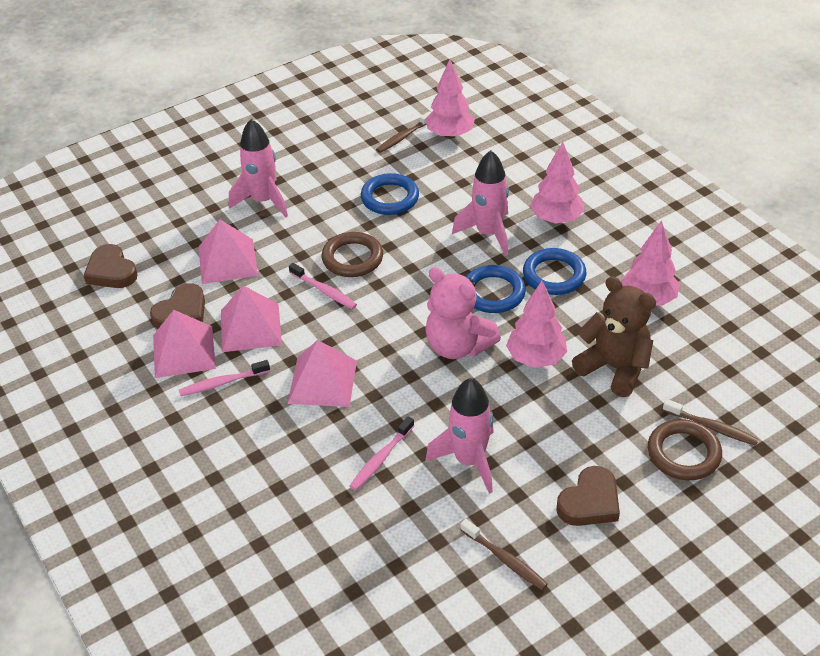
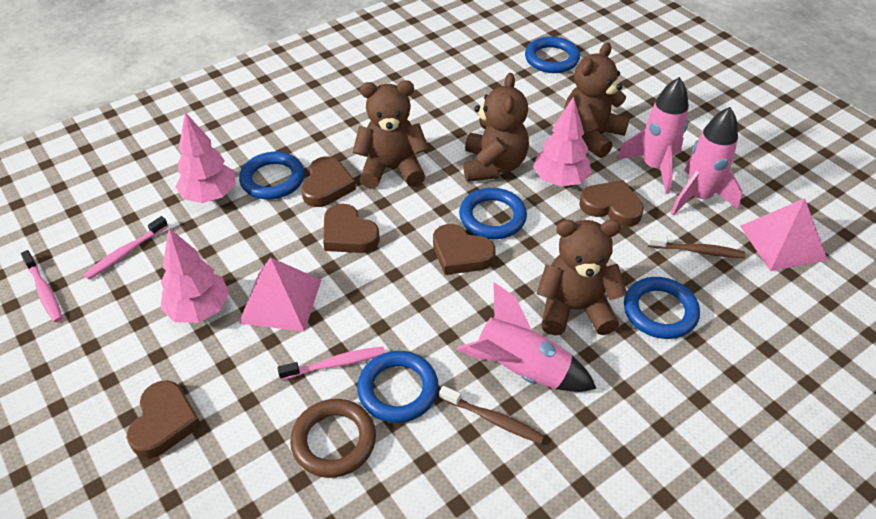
blue ring: [361,173,419,215] [466,265,526,313] [523,248,586,295] = 3 -> [239,152,304,199] [357,351,439,423] [459,188,527,239] [525,36,580,73] [624,277,700,339] = 5
brown heart: [83,244,138,288] [150,283,205,329] [557,466,620,526] = 3 -> [127,380,202,458] [301,156,356,207] [323,204,380,253] [433,224,496,275] [579,180,644,227] = 5
brown ring: [322,232,383,277] [648,419,722,480] = 2 -> [290,399,376,478] = 1
brown teddy bear: [572,276,656,397] = 1 -> [353,80,429,189] [463,73,529,182] [536,219,627,336] [564,42,630,158] = 4
brown toothbrush: [376,111,431,153] [460,519,548,590] [663,399,759,446] = 3 -> [439,386,544,444] [648,234,745,258] = 2
pink pyramid: [153,310,216,378] [198,220,258,284] [221,286,282,352] [288,340,357,407] = 4 -> [239,257,321,332] [740,198,828,271] = 2
pink teddy bear: [425,267,501,359] = 1 -> none = 0
pink tree: [426,59,475,139] [506,281,567,368] [530,142,584,224] [621,220,680,306] = 4 -> [160,228,230,323] [175,112,236,203] [533,97,592,187] = 3

